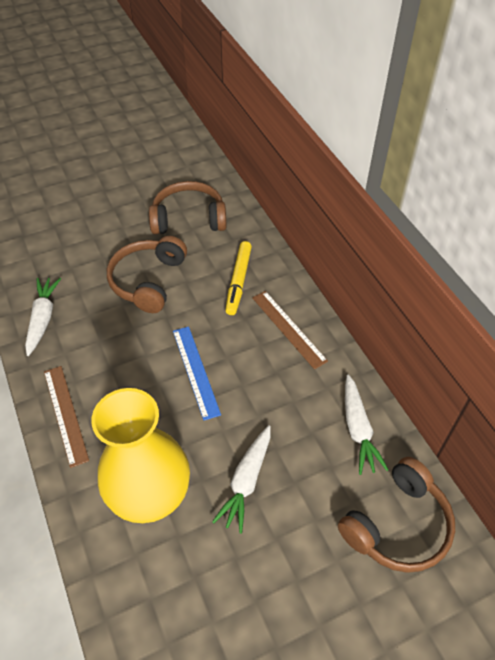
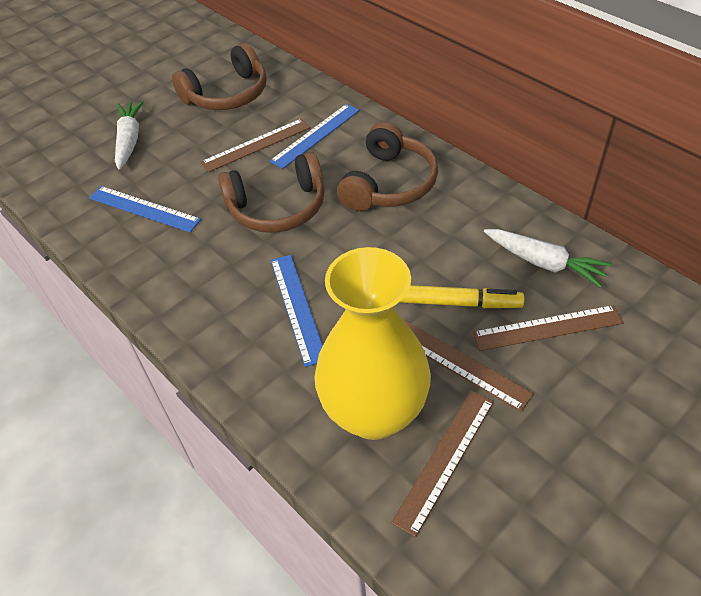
blue ruler: [173,326,221,420] = 1 -> [89,186,201,232] [269,104,360,169] [271,255,323,367] = 3
brown ruler: [44,366,89,468] [252,291,328,370] = 2 -> [201,118,311,172] [391,391,494,537] [403,319,534,412] [473,305,623,351] = 4
white carrot: [25,278,61,356] [212,425,270,533] [345,375,389,475] = 3 -> [115,101,144,170] [484,229,612,288] = 2

